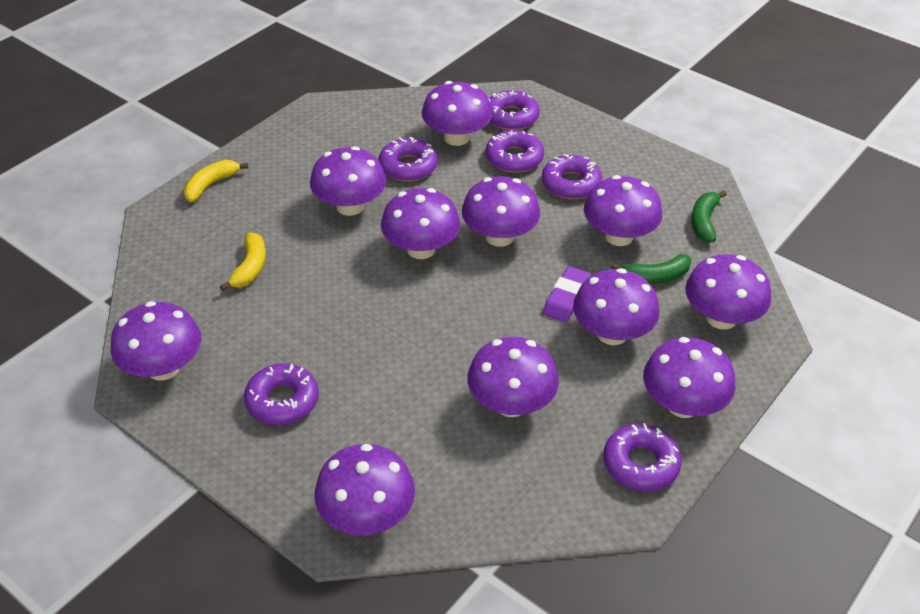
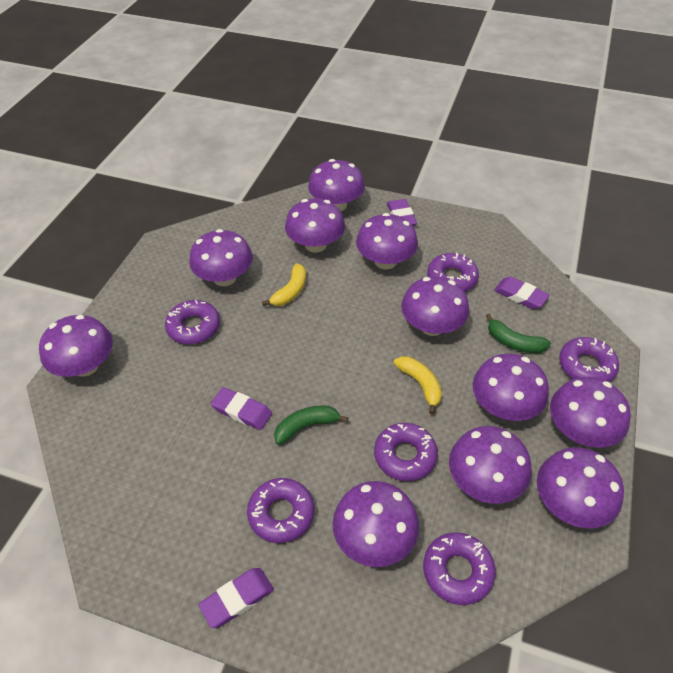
purple eraser: [543,266,591,322] = 1 -> [199,568,274,628] [211,387,272,430] [387,199,417,226] [494,276,550,309] = 4

